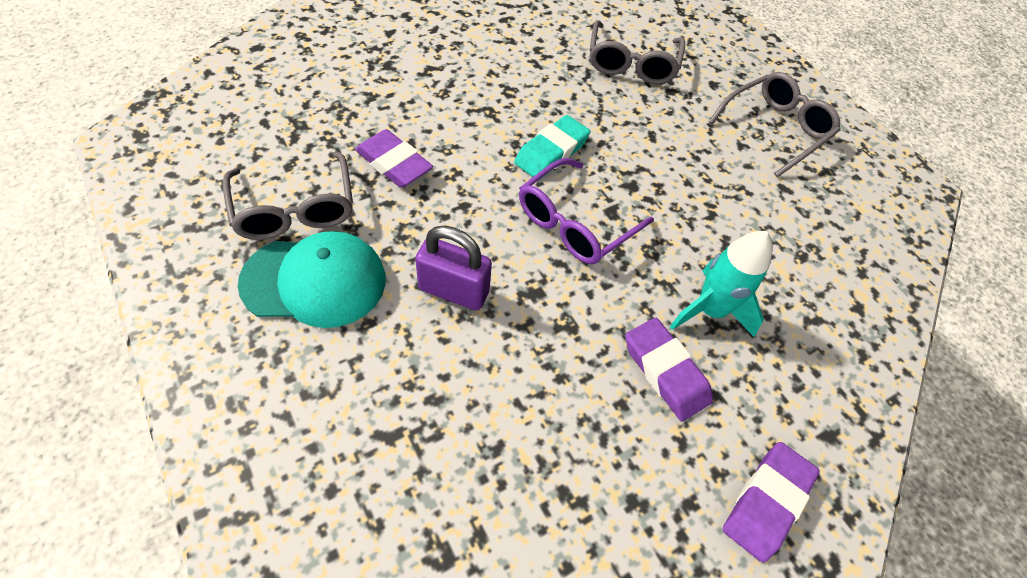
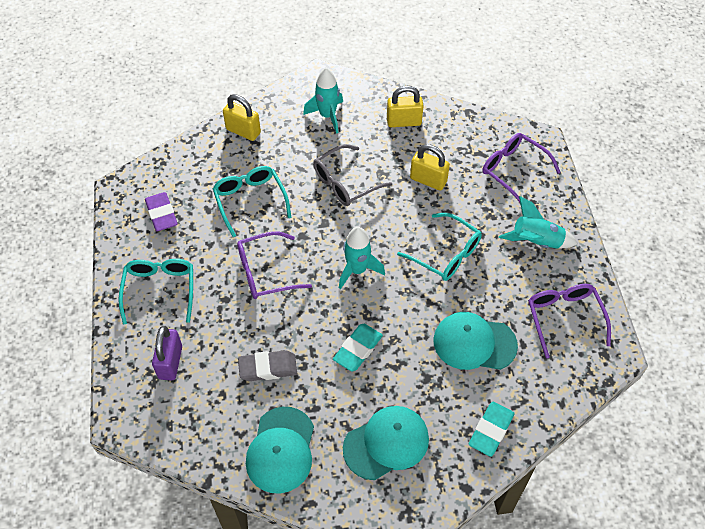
grey eraser: none = 0 -> [238,350,297,381] = 1
grey glasses: [223,151,353,240] [590,20,685,84] [709,72,841,177] = 3 -> [313,144,392,206] = 1
purple eraser: [355,129,433,187] [625,318,713,421] [723,442,820,563] = 3 -> [145,192,178,231] = 1
purple glasses: [519,158,654,264] = 1 -> [237,231,312,299] [482,133,561,202] [528,284,611,359] = 3
turquoise cap: [238,231,386,328] = 1 -> [246,407,314,494] [343,406,429,480] [434,312,518,370] = 3
turquoise eraser: [514,115,591,180] = 1 -> [333,324,383,372] [469,402,515,457] = 2
turquoise glasses: none = 0 -> [118,259,193,325] [213,166,292,237] [397,213,482,281] = 3
turquoise rocket: [670,231,773,337] = 1 -> [303,68,343,134] [339,227,385,289] [499,196,578,249] = 3
yellow padlock: none = 0 -> [223,94,261,141] [387,86,424,127] [410,144,450,191] = 3

